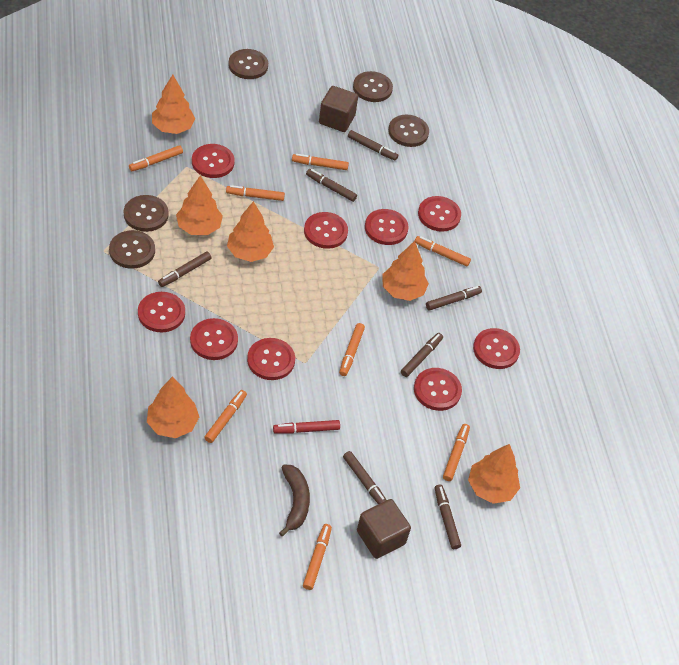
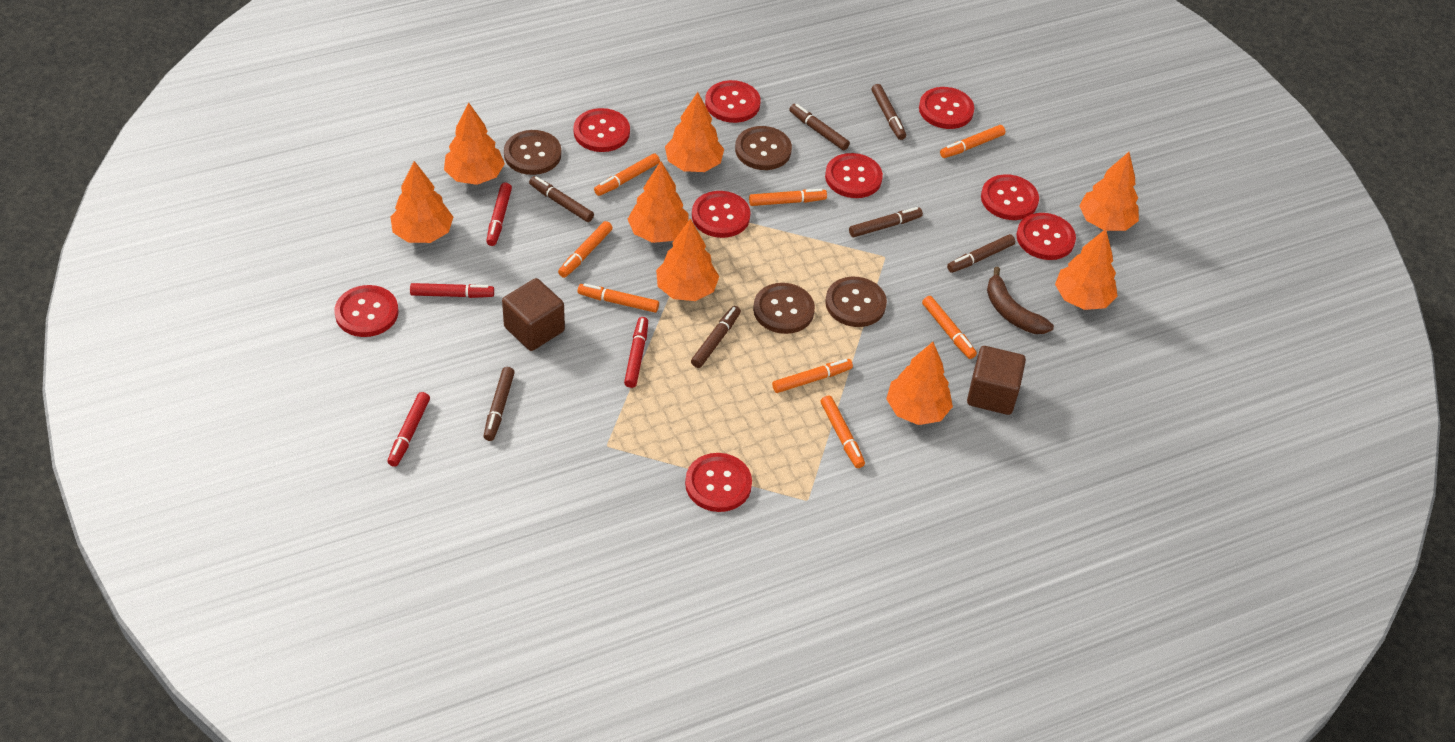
brown button: [109,230,155,269] [124,195,169,232] [228,49,268,79] [353,71,393,102] [388,114,429,147] = 5 -> [504,130,561,175] [735,126,792,170] [753,283,815,334] [825,277,887,327] = 4
orange tree: [147,376,199,438] [152,74,195,134] [176,176,223,235] [227,201,274,262] [382,241,429,301] [468,444,520,504] = 6 -> [390,161,453,243] [444,103,505,185] [628,161,689,243] [656,218,719,301] [665,92,724,172] [886,342,953,425] [1055,229,1118,310] [1079,152,1139,231] = 8
red marker: [273,420,340,434] = 1 -> [387,392,430,467] [410,283,494,298] [486,183,512,246] [624,317,648,388] = 4

